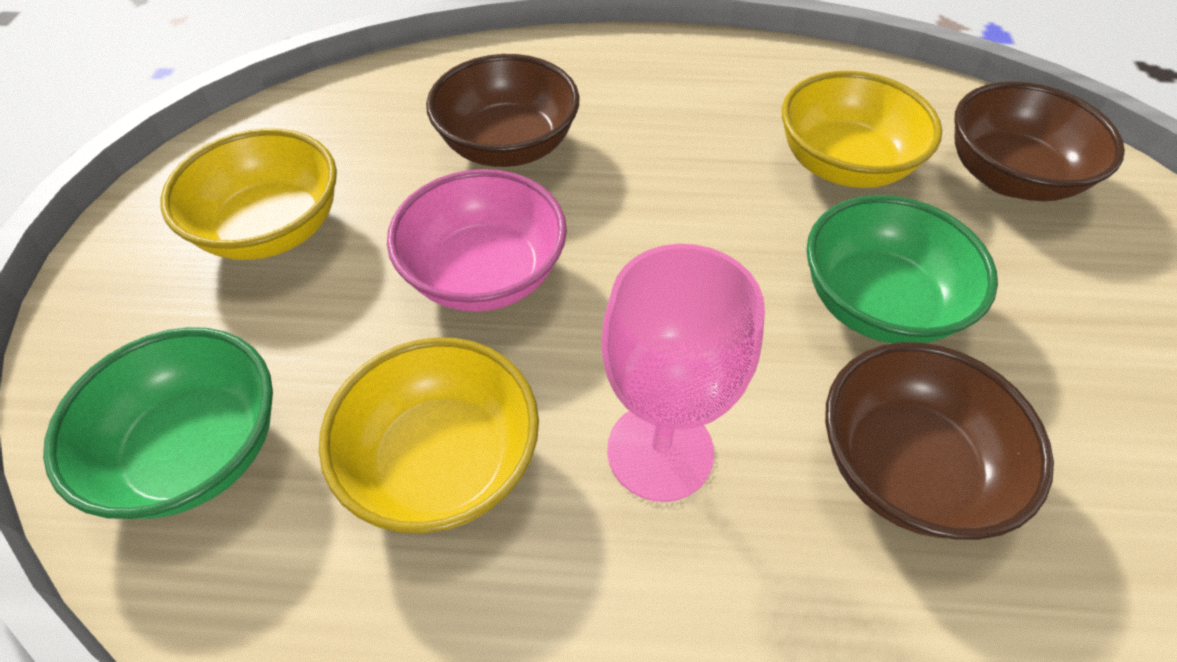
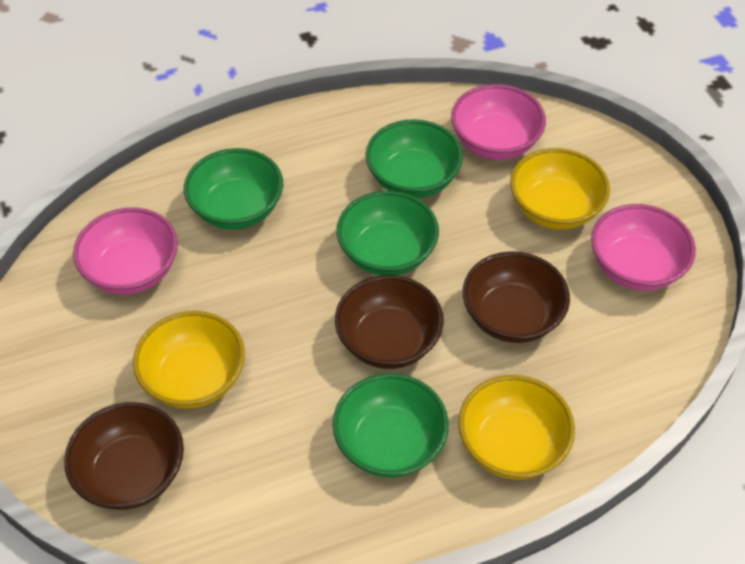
green bowl: [43,327,273,519] [806,195,998,344] = 2 -> [184,148,283,230] [333,373,449,478] [337,191,439,276] [366,119,463,198] = 4
pink bowl: [387,169,567,312] = 1 -> [73,207,178,295] [451,84,546,160] [591,204,696,291] = 3
pink goblet: [601,244,765,502] = 1 -> none = 0

